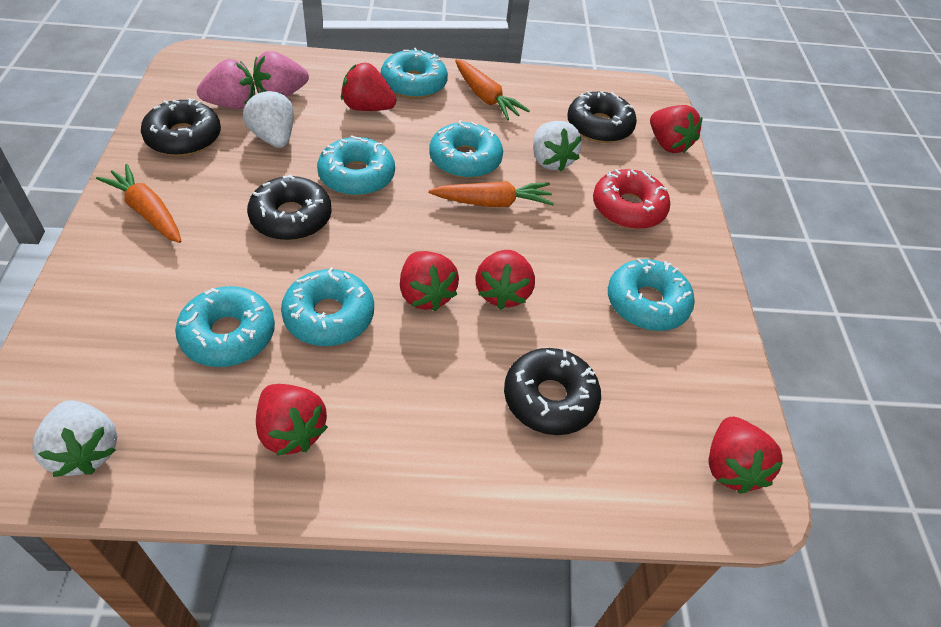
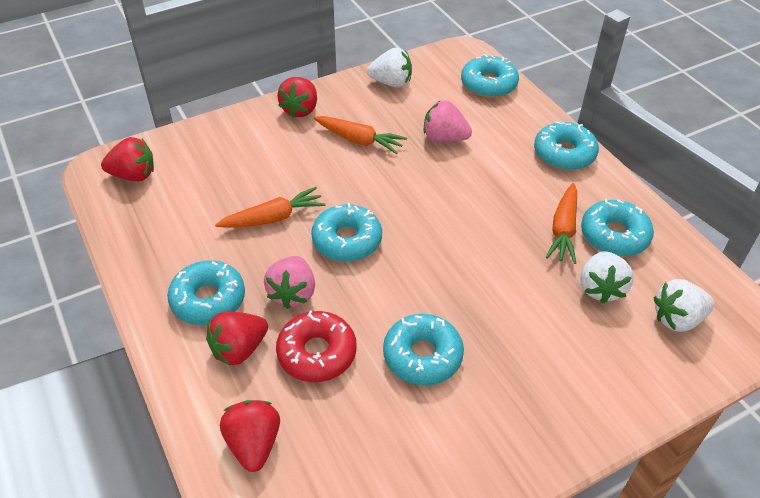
black donut: [141,98,221,156] [247,175,332,240] [504,348,601,435] [567,91,637,143] = 4 -> none = 0
red strawberry: [256,384,328,456] [341,63,396,111] [400,251,459,311] [475,250,535,310] [650,105,703,153] [709,417,783,494] = 6 -> [101,137,154,181] [206,311,268,366] [220,400,280,472] [277,77,317,118] = 4

